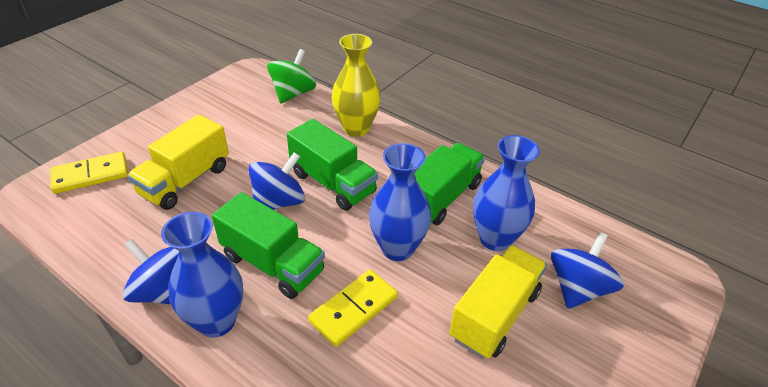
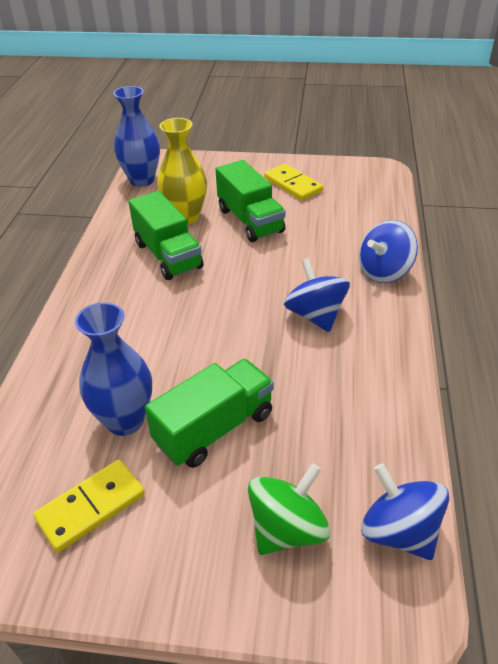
blue vase: [161,212,243,338] [369,143,431,261] [473,135,540,251] = 3 -> [75,302,152,436] [113,86,160,187] = 2
yellow truck: [127,115,229,210] [449,245,547,358] = 2 -> none = 0

